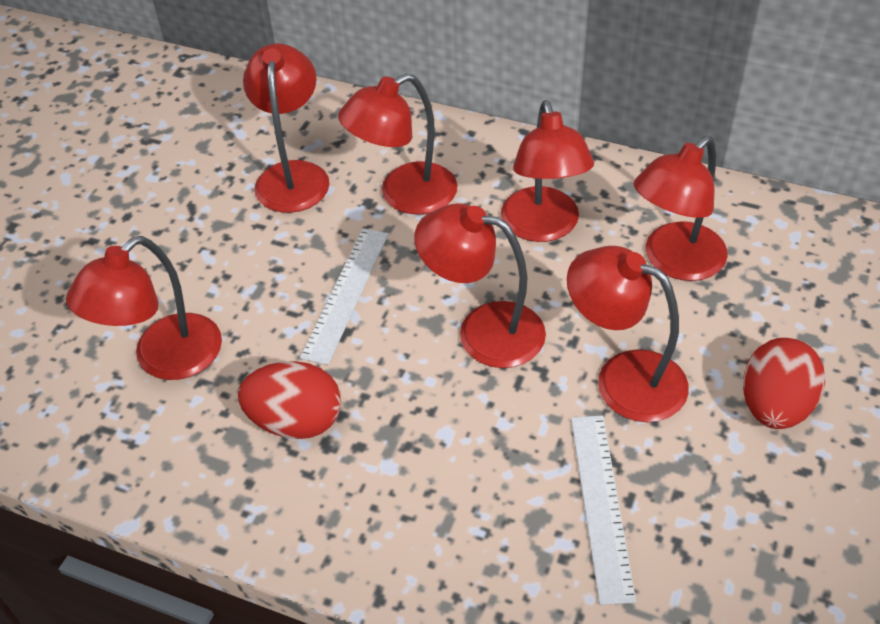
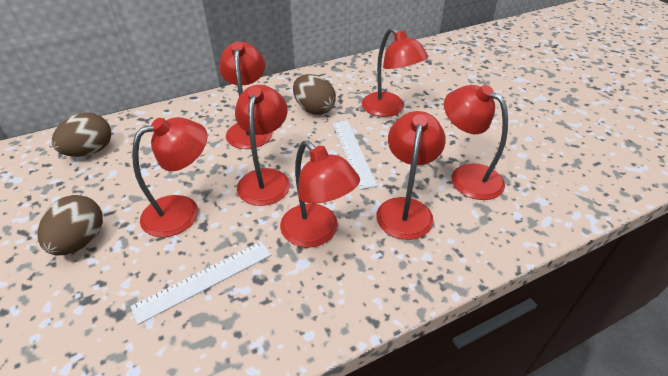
brown egg: none = 0 -> [37,195,103,255] [52,113,111,157] [293,74,336,115] = 3
red egg: [238,361,341,439] [743,338,825,429] = 2 -> none = 0

